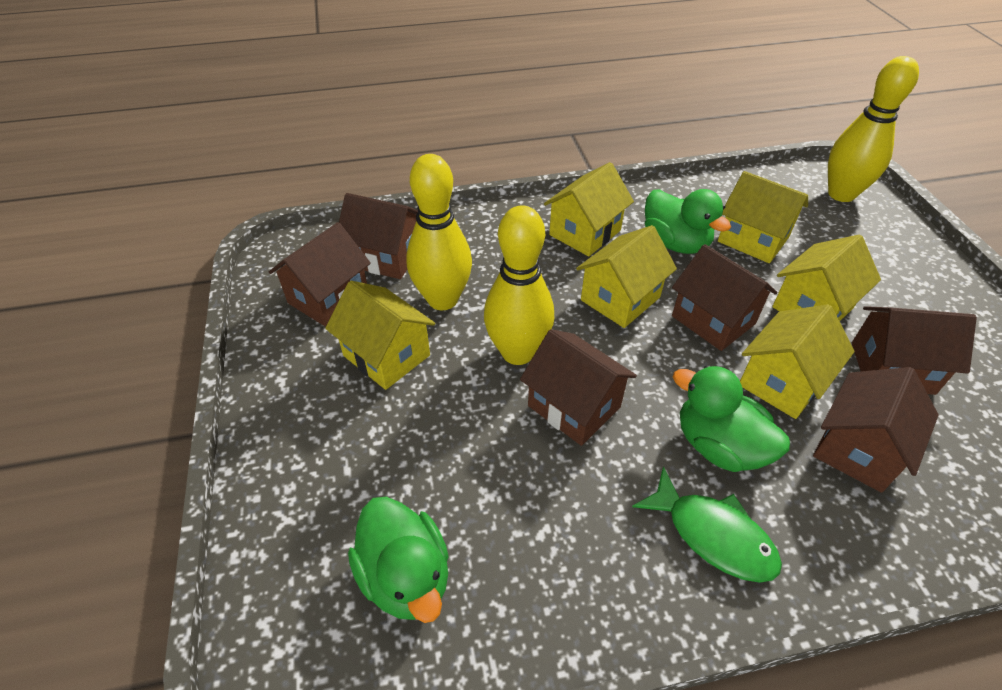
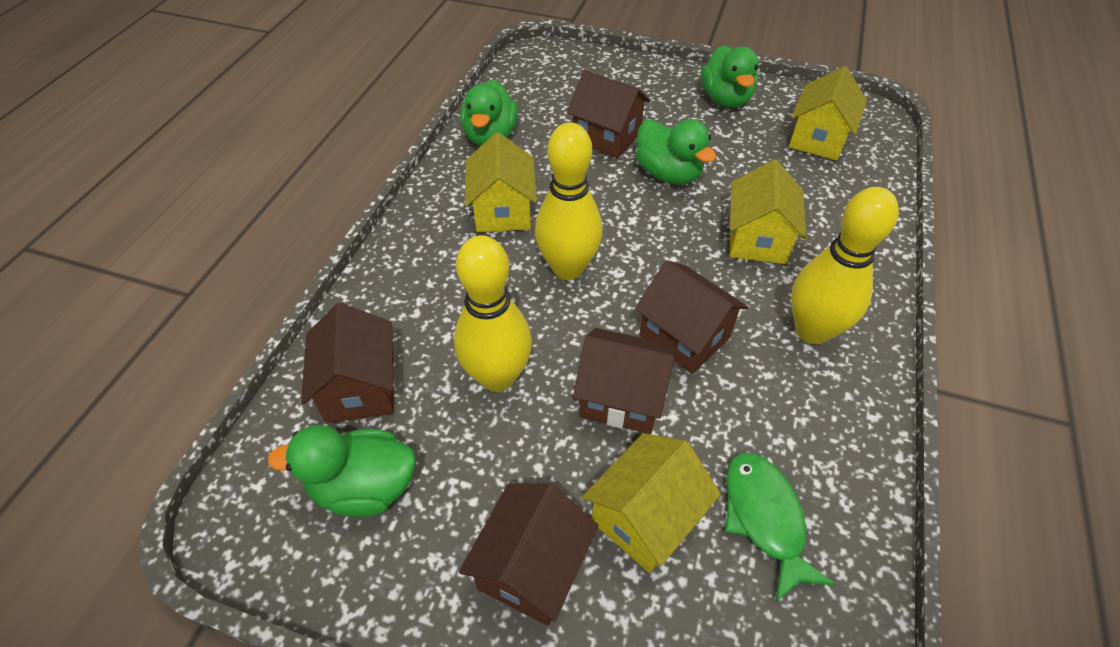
brown house: [269,222,371,327] [339,193,418,279] [520,329,637,446] [672,244,778,351] [813,367,939,493] [852,306,977,395] = 6 -> [301,303,394,423] [459,483,599,626] [567,70,650,158] [573,328,676,434] [635,261,749,374] = 5
green duck: [348,497,449,623] [645,189,731,254] [673,365,790,472] = 3 -> [268,425,416,517] [460,80,518,146] [636,119,716,185] [701,45,759,108] = 4
yellow house: [325,281,435,390] [544,162,634,256] [576,225,677,328] [718,171,808,263] [740,304,854,419] [772,234,881,321] = 6 -> [465,132,537,232] [582,433,721,573] [729,160,807,264] [789,66,867,160] = 4

